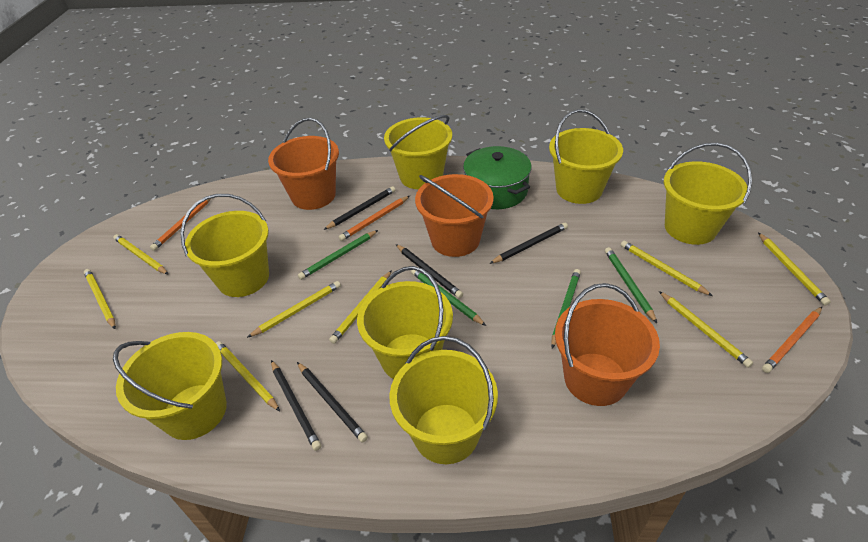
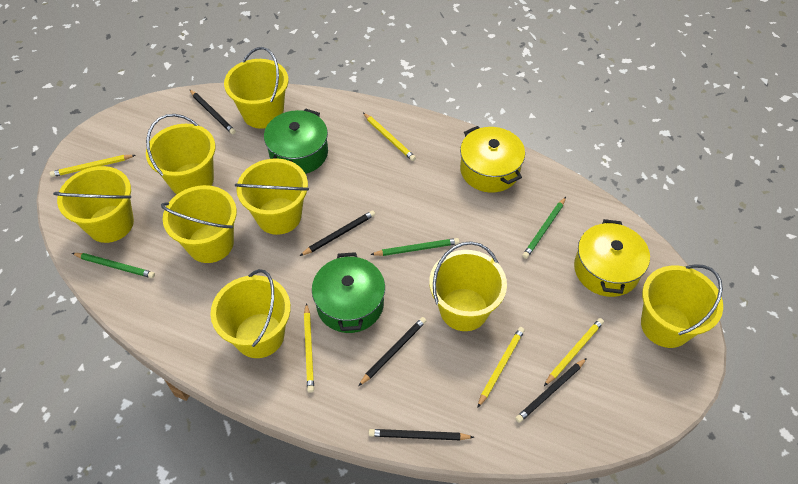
green pencil: [298,230,378,280] [411,270,486,326] [551,269,581,348] [605,247,657,323] = 4 -> [72,253,155,278] [370,238,460,256] [522,197,566,259] = 3
green pot: [463,146,532,209] = 1 -> [264,109,328,174] [312,252,385,333] = 2
orange bucket: [268,118,339,210] [415,174,494,257] [555,283,660,406] = 3 -> none = 0
orange pencil: [150,199,211,251] [339,196,410,241] [762,307,822,373] = 3 -> none = 0
yellow bucket: [113,332,227,440] [180,194,269,297] [357,266,453,379] [384,115,452,189] [389,336,498,464] [549,109,623,204] [664,143,752,245] = 7 -> [53,166,134,243] [146,114,216,194] [161,185,237,263] [210,269,291,358] [224,47,288,129] [235,159,309,235] [429,241,507,331] [641,264,723,348] = 8
yellow pencil: [84,269,116,329] [113,234,169,275] [216,341,280,411] [247,281,341,338] [329,270,392,344] [621,241,713,296] [659,291,753,368] [758,233,831,306] = 8 -> [50,155,135,177] [304,303,314,393] [363,113,416,161] [477,327,525,408] [544,318,604,386] = 5
yellow pot: none = 0 -> [460,126,525,193] [574,219,650,297] = 2

